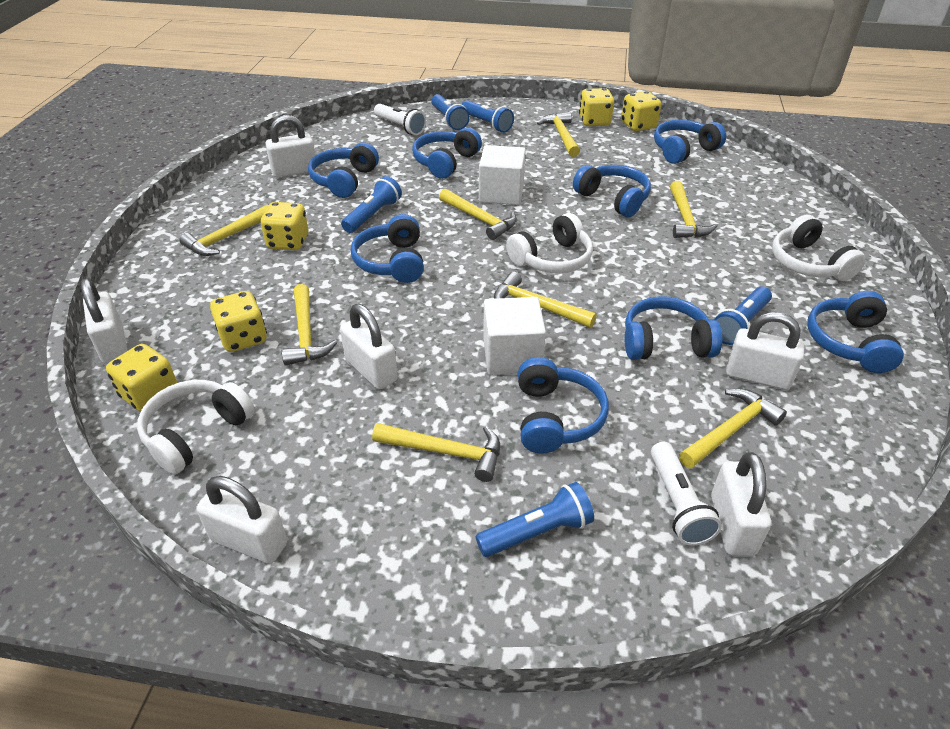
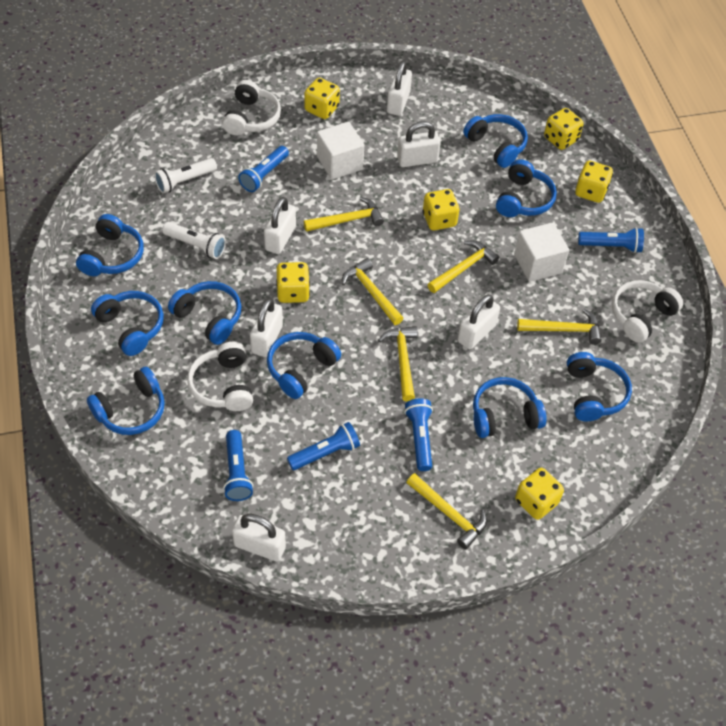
blue headphones: [308,143,379,198] [351,214,424,283] [412,128,482,179] [518,357,609,454] [573,165,651,217] [625,296,722,360] [654,120,726,164] [807,291,904,373] = 8 -> [76,214,144,276] [87,367,165,435] [91,291,164,356] [168,281,241,345] [267,332,341,399] [463,114,528,168] [473,377,547,438] [496,159,557,217] [567,352,632,421] = 9
yellow dice: [106,344,177,412] [210,291,267,352] [260,202,308,250] [579,88,614,126] [621,91,661,131] = 5 -> [276,262,310,303] [304,78,340,119] [422,189,460,230] [515,468,564,520] [544,108,584,150] [575,161,613,203] = 6
yellow hammer: [179,205,269,256] [282,284,337,366] [372,423,500,482] [439,189,517,240] [494,272,597,328] [537,112,580,157] [670,181,717,238] [679,389,787,469] = 8 -> [304,197,384,232] [342,258,404,325] [378,326,418,402] [406,473,487,549] [427,241,500,293] [517,309,602,345] = 6

